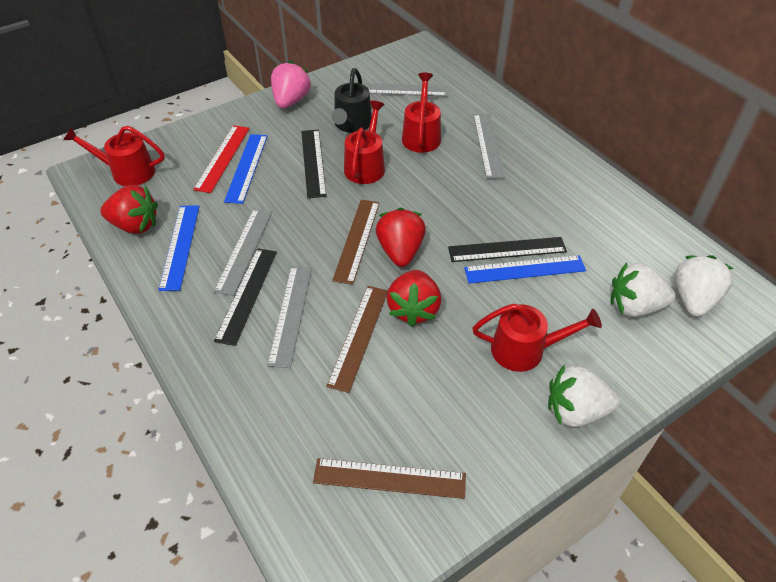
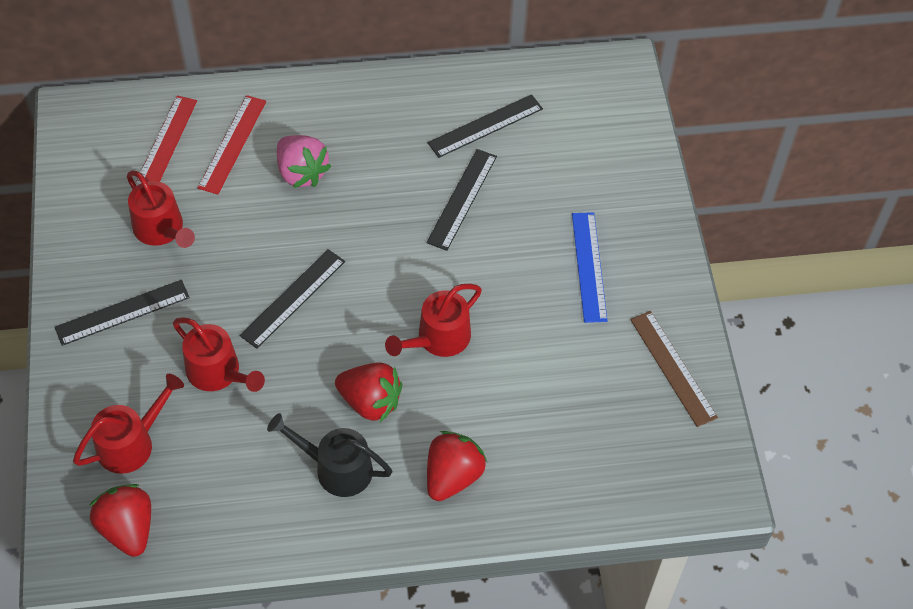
black ruler: [214,248,277,346] [301,129,327,198] [448,237,567,262] = 3 -> [55,280,190,346] [240,249,345,349] [426,149,497,251] [428,94,543,158] = 4
blue ruler: [158,205,200,291] [224,134,268,204] [464,255,586,284] = 3 -> [572,212,608,323] = 1
brown ruler: [313,458,466,499] [326,286,388,393] [332,200,380,285] = 3 -> [630,311,718,427] = 1
grey ruler: [214,209,272,296] [267,266,312,368] [362,83,448,97] [473,114,505,179] = 4 -> none = 0
red ruler: [193,125,250,193] = 1 -> [132,96,197,190] [198,95,266,194] = 2
white strawberry: [548,364,620,427] [611,263,676,317] [674,255,733,317] = 3 -> none = 0

